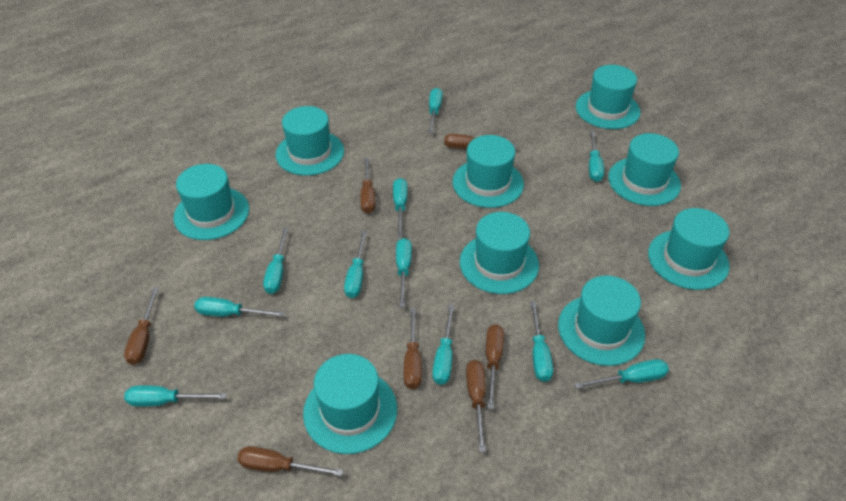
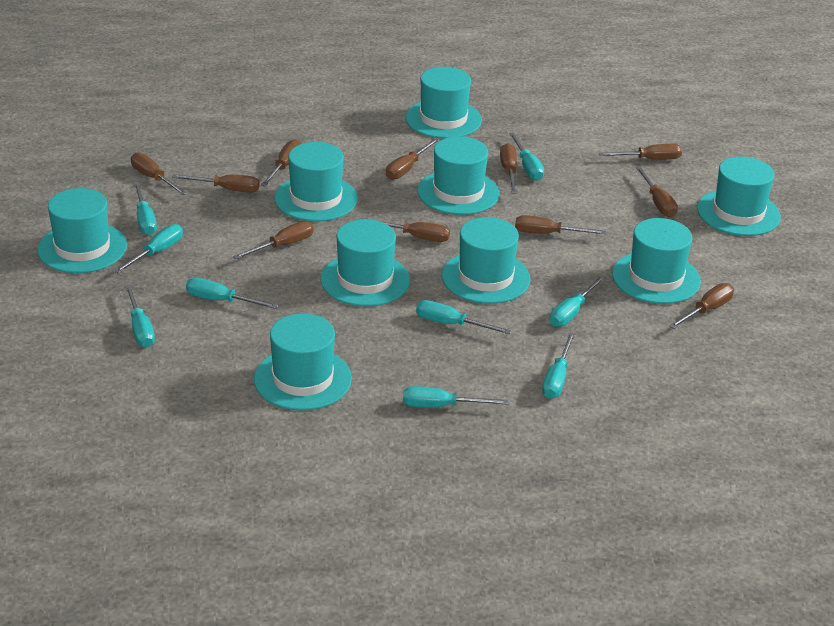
brown screwdriver: [124,287,159,365] [237,446,343,476] [360,158,375,213] [404,308,422,389] [444,134,517,149] [466,360,486,452] [486,324,504,409] = 7 -> [131,153,187,195] [172,174,260,193] [233,221,314,259] [261,139,302,187] [361,218,450,242] [386,138,439,180] [500,143,517,193] [515,215,606,234] [599,144,682,160] [636,167,678,217] [669,283,734,329] = 11
turquoise screwdriver: [124,385,226,406] [194,297,284,317] [263,227,289,294] [344,231,367,298] [393,178,407,237] [396,238,412,307] [428,88,443,133] [432,305,455,385] [530,302,553,382] [574,359,669,389] [589,131,604,182] = 11 -> [114,224,183,273] [125,285,155,348] [134,182,157,235] [186,278,278,309] [403,386,509,408] [416,300,511,334] [509,133,544,180] [542,333,575,399] [550,275,606,327] = 9

